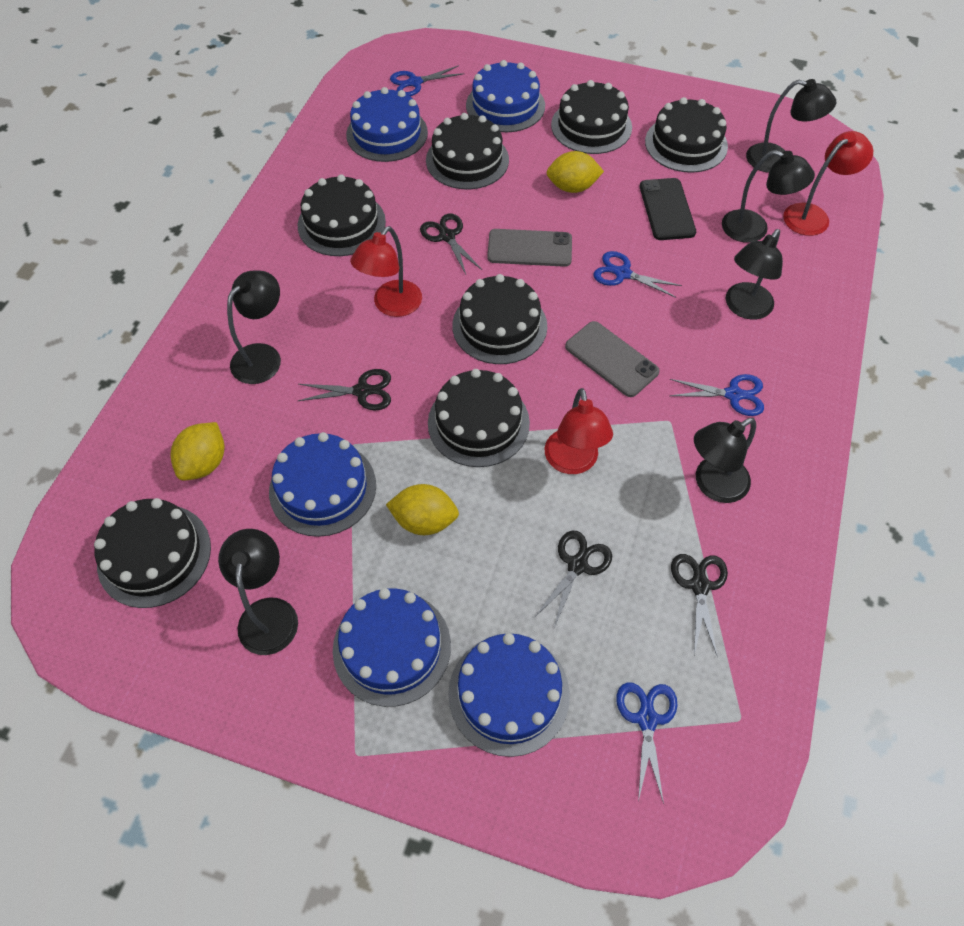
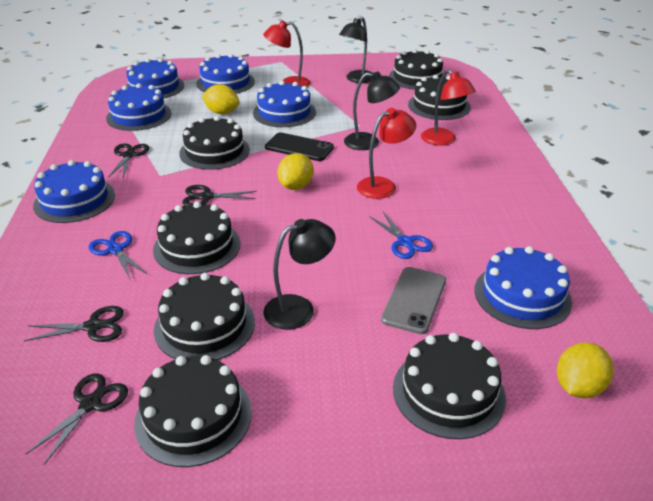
black lamp: [218,529,298,655] [227,271,281,384] [694,418,756,503] [722,150,815,243] [726,229,783,320] [746,79,836,173] = 6 -> [263,219,336,330] [339,17,373,83] [344,71,400,150] = 3
blue cake: [269,432,376,537] [333,588,451,707] [346,87,428,162] [448,633,570,757] [466,60,545,132] = 5 -> [33,160,115,223] [106,83,171,131] [126,58,184,99] [197,54,255,94] [253,81,316,127] [474,246,572,329] = 6
blue scissors: [390,65,464,96] [593,251,682,298] [616,682,678,804] [669,374,764,416] = 4 -> [89,231,148,281] [369,212,433,259] = 2
grey phone: [487,229,572,267] [565,321,660,397] = 2 -> [381,267,446,334] = 1

